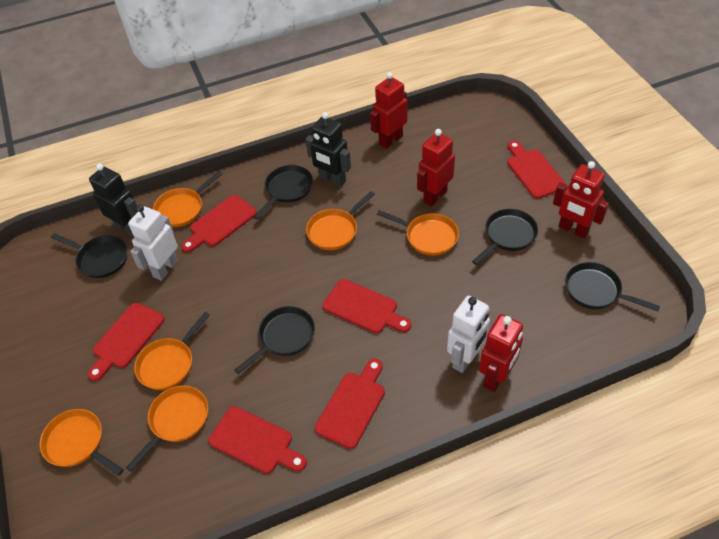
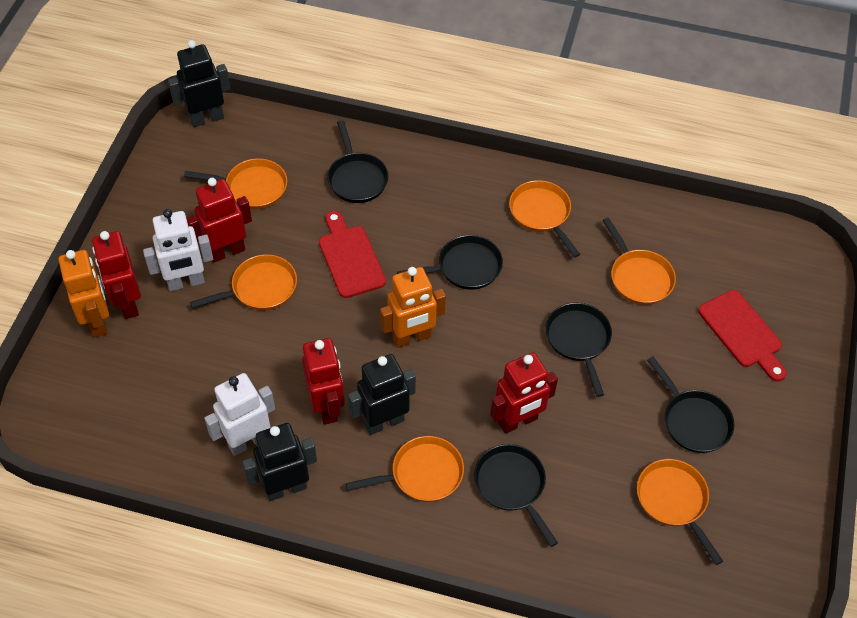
black robot: [89,164,138,237] [305,112,351,187] = 2 -> [168,40,230,127] [243,423,317,501] [348,354,416,435] = 3
orange robot: none = 0 -> [59,250,109,338] [380,267,446,348] = 2
red cutting board: [87,303,165,381] [181,195,257,252] [208,406,307,474] [315,359,385,449] [323,279,412,333] [507,141,566,199] = 6 -> [319,211,386,298] [698,290,787,382] = 2

